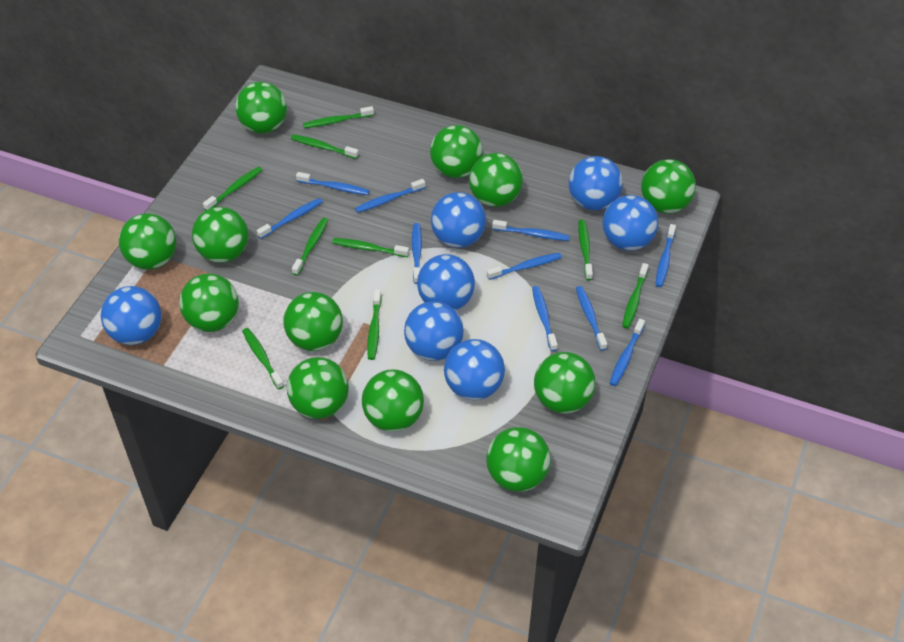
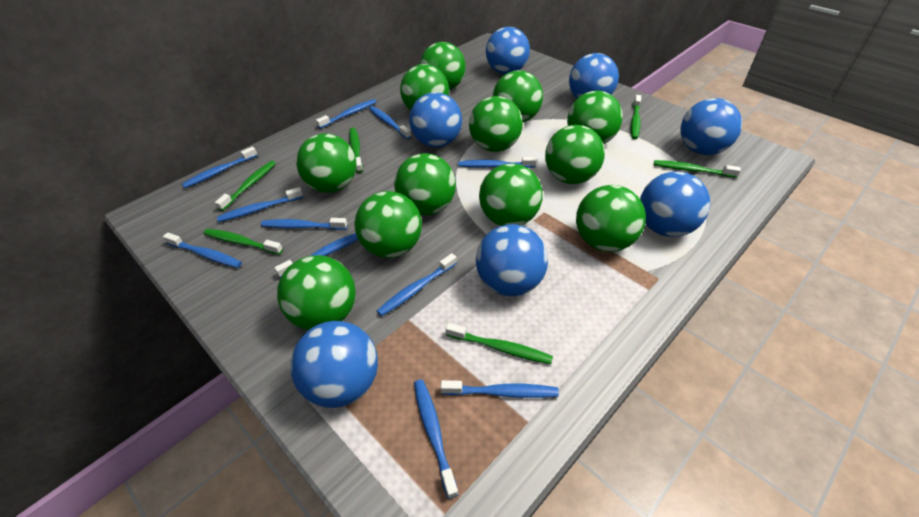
blue toothbrush: [257,198,323,239] [296,172,369,195] [355,179,425,213] [412,223,422,284] [487,253,562,280] [492,220,570,241] [532,286,558,351] [576,286,607,351] [609,319,645,386] [655,224,676,287] = 10 -> [163,233,242,268] [182,146,257,188] [217,187,303,222] [261,218,348,230] [274,233,358,278] [316,99,376,129] [369,106,411,139] [377,253,457,316] [414,379,459,499] [441,380,559,398] [458,157,537,168] = 11
green toothbrush: [203,166,262,210] [242,328,284,389] [291,134,359,159] [292,218,328,276] [303,106,374,128] [332,238,409,257] [367,290,382,360] [578,220,593,280] [622,263,649,328] = 9 -> [204,229,283,255] [215,161,276,211] [349,128,363,173] [446,323,553,364] [631,95,641,139] [654,160,741,178] = 6

